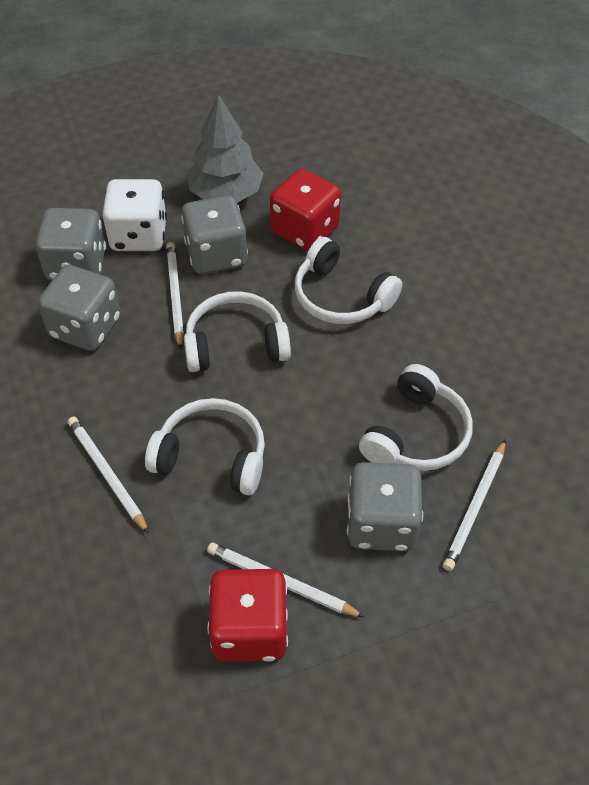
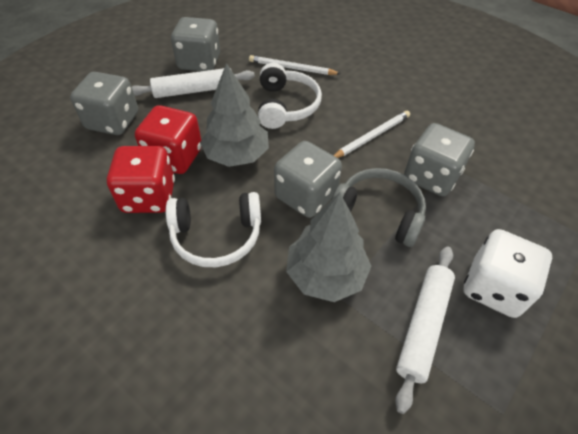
grey headphones: none = 0 -> [331,168,426,247] = 1
grey tree: [187,94,264,203] = 1 -> [200,63,269,167] [286,193,372,302] = 2
white headphones: [145,398,265,495] [184,291,291,372] [295,237,402,324] [359,364,473,471] = 4 -> [166,192,261,267] [258,63,322,129] = 2
white pencil: [68,417,149,534] [166,242,184,350] [207,543,364,617] [443,439,506,571] = 4 -> [249,55,341,75] [333,111,410,158] = 2
white rolling pin: none = 0 -> [132,68,255,98] [395,246,455,414] = 2

